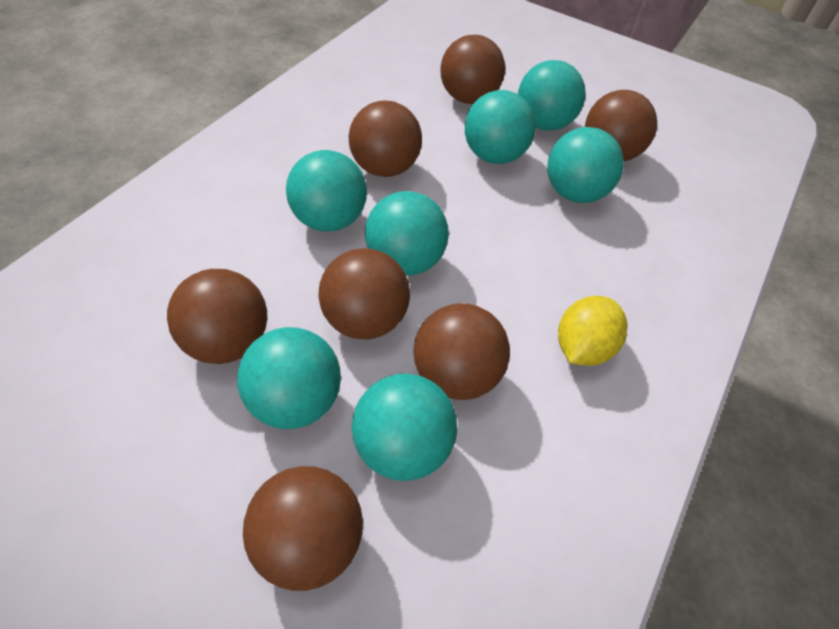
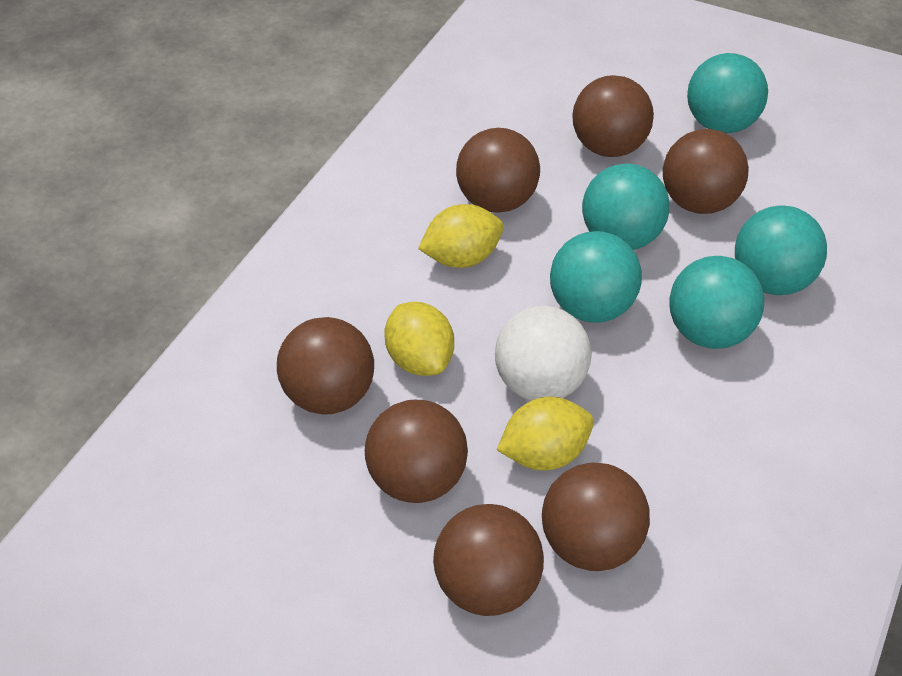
turquoise ball: [237,327,341,429] [286,150,367,232] [352,373,457,481] [365,191,449,276] [465,90,536,164] [518,60,586,131] [547,127,624,203] = 7 -> [550,231,642,323] [582,163,669,250] [669,256,764,349] [687,53,768,134] [735,205,827,295] = 5
white ball: none = 0 -> [495,306,592,401] = 1
yellow lemon: [558,296,628,366] = 1 -> [384,302,454,376] [418,204,503,268] [497,397,594,470] = 3

